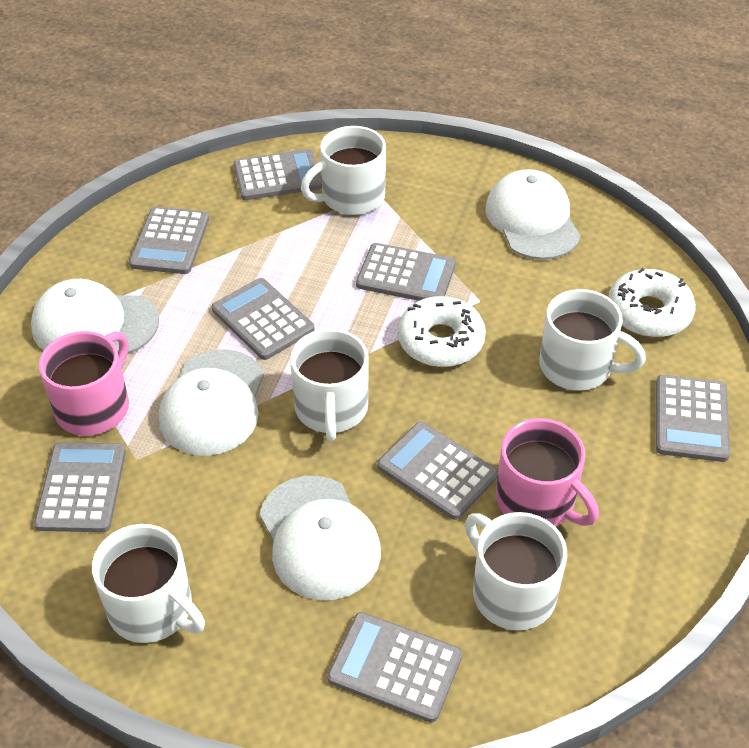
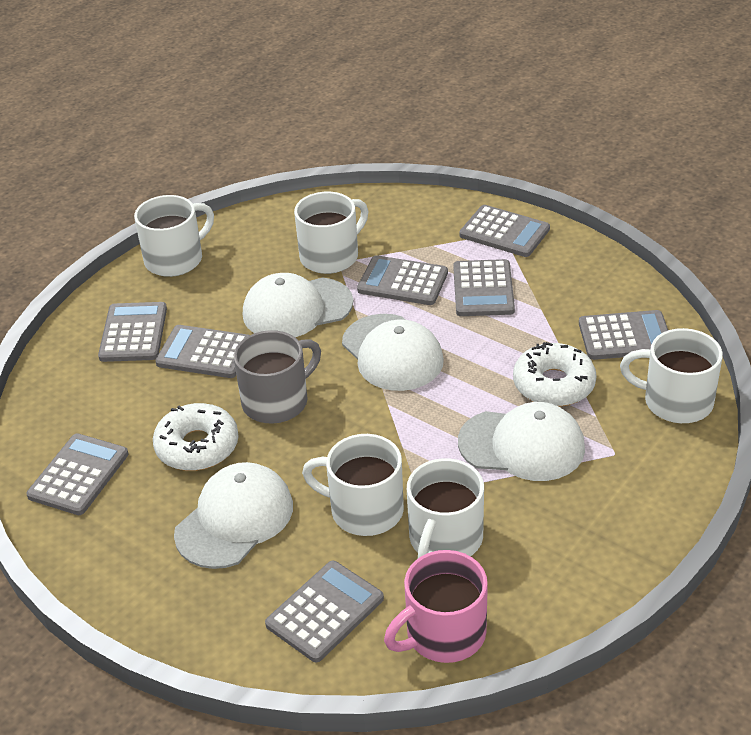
grey mug: none = 0 -> [234,330,321,424] = 1
pink mug: [39,331,129,436] [496,418,599,526] = 2 -> [384,550,488,663] = 1

